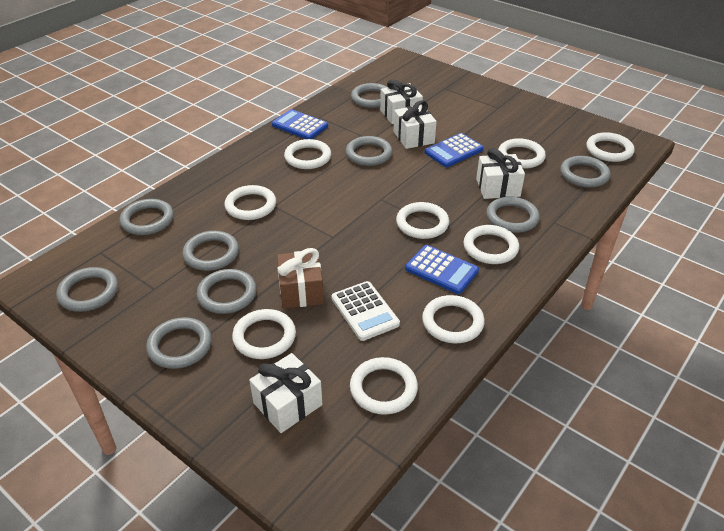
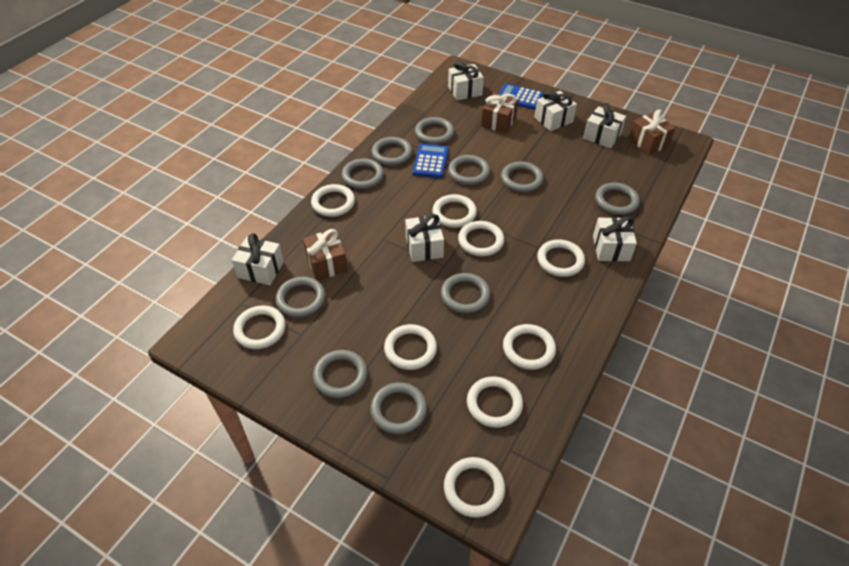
blue calculator: [272,109,328,139] [405,245,479,294] [424,133,484,167] = 3 -> [413,143,449,178] [499,84,543,110] = 2
brown gift: [277,248,324,309] = 1 -> [303,229,348,281] [481,93,518,133] [628,110,676,155] = 3
grey ring: [56,267,118,312] [120,199,174,235] [146,317,212,369] [182,231,239,271] [197,269,257,314] [346,136,392,166] [351,83,387,108] [486,197,540,233] [560,156,610,188] = 9 -> [275,277,325,318] [313,350,368,398] [342,158,384,189] [370,382,427,434] [372,137,412,166] [415,117,454,144] [441,273,490,313] [448,155,490,185] [501,161,544,192] [595,182,640,215] = 10
white calculator: [331,281,400,341] = 1 -> none = 0
white gift: [249,353,322,433] [380,79,423,124] [394,100,437,149] [476,148,525,199] = 4 -> [232,233,284,285] [405,214,444,262] [448,61,484,100] [534,90,577,131] [583,103,626,148] [593,216,637,262] = 6

